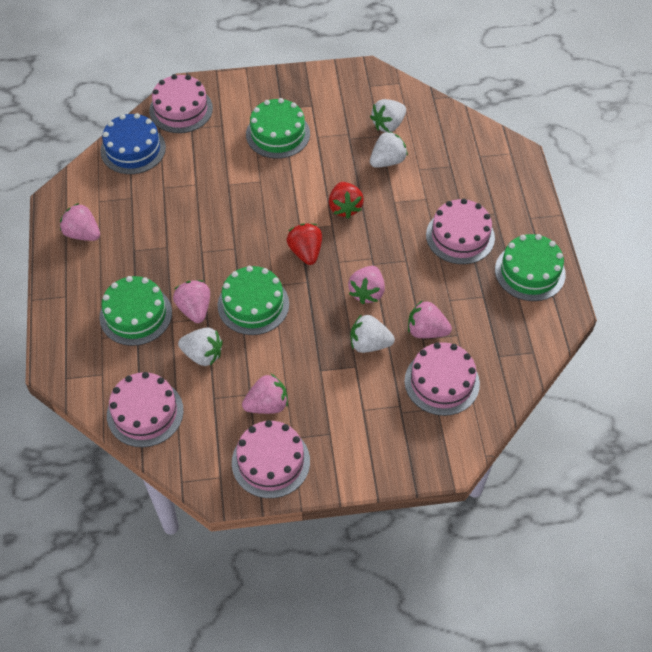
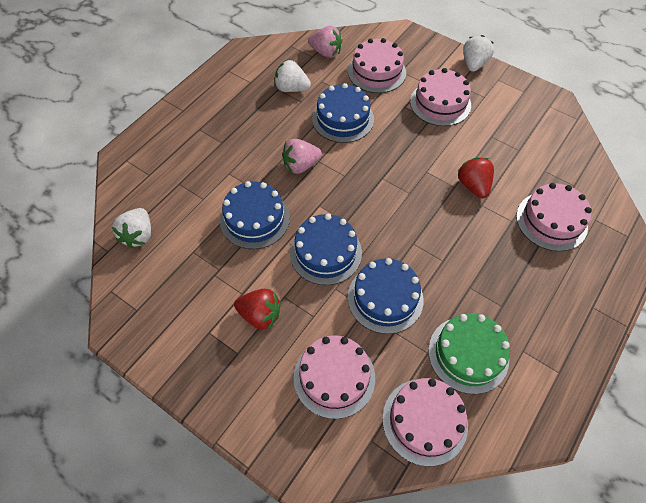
blue cake: [100,113,166,174] = 1 -> [220,181,290,249] [290,214,362,285] [312,83,374,143] [348,258,424,334] = 4
green cake: [100,276,172,346] [217,266,289,335] [246,98,310,159] [495,234,566,301] = 4 -> [428,313,510,394] = 1
pink strawberry: [60,203,100,241] [173,280,210,323] [242,374,288,414] [348,266,385,304] [408,300,452,338] = 5 -> [282,139,322,174] [308,26,342,58] = 2
white strawberry: [178,327,223,366] [351,314,395,353] [370,99,406,132] [370,131,408,168] = 4 -> [112,208,151,248] [274,60,311,92] [463,35,494,72] = 3

